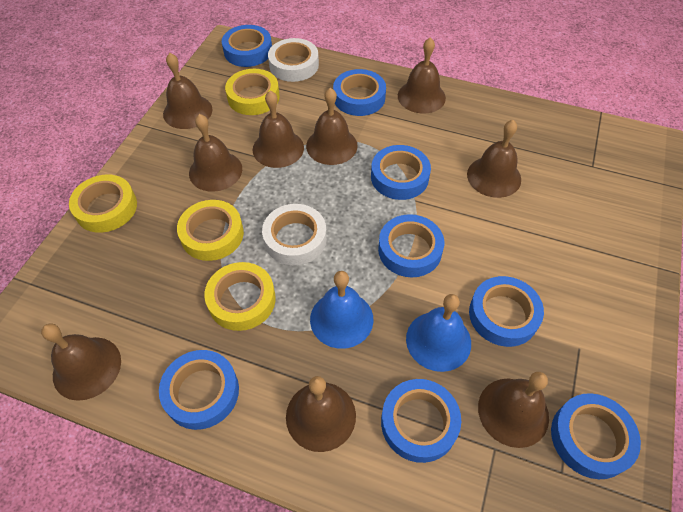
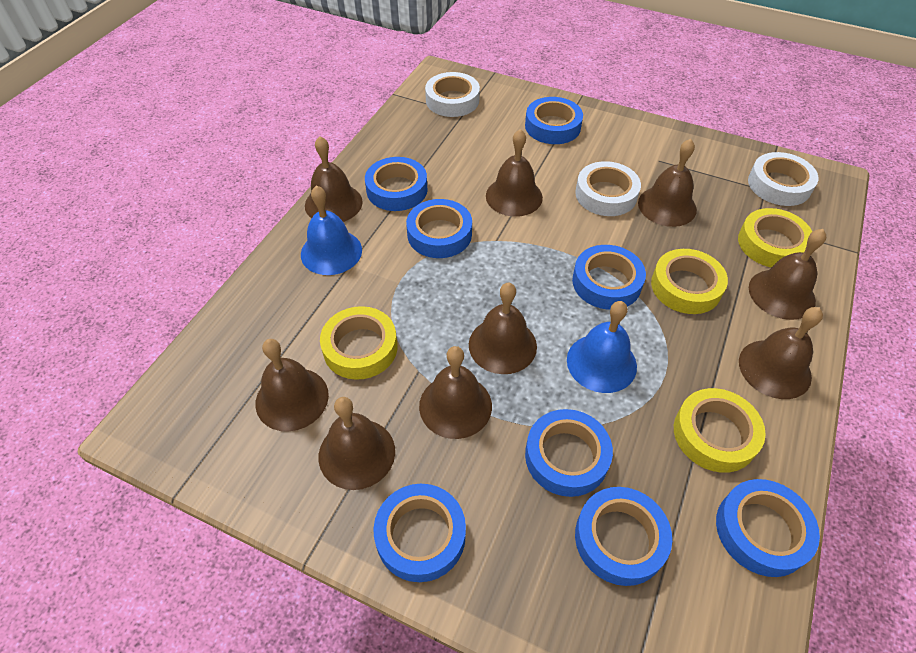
white tape: [262,204,327,265] [268,38,319,82] = 2 -> [425,72,480,117] [575,161,641,216] [748,152,819,206] = 3

